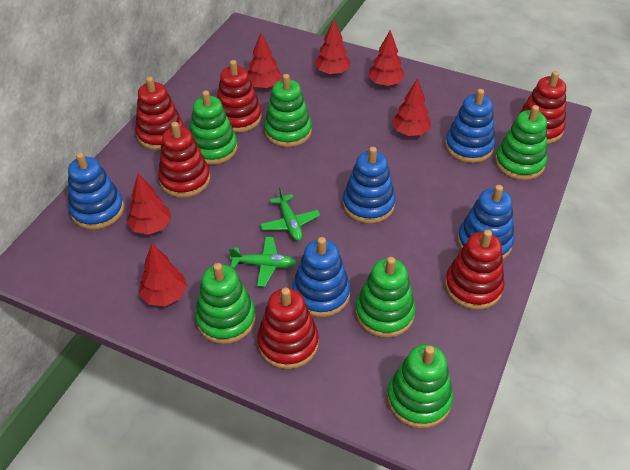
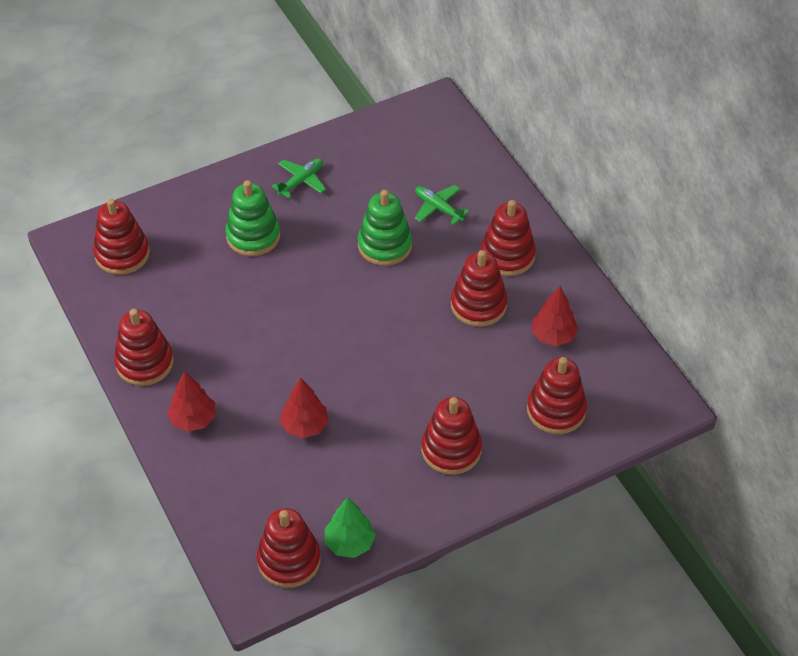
blue stacking toy: [68,152,124,230] [292,237,350,317] [343,147,395,224] [445,89,495,163] [457,185,514,259] = 5 -> none = 0
green stacking toy: [190,91,238,165] [195,263,256,344] [264,74,312,147] [355,257,415,338] [387,344,453,428] [495,105,547,180] = 6 -> [225,180,280,256] [358,190,412,266] = 2
green tree: none = 0 -> [325,497,376,558] = 1
red stacking toy: [135,77,184,150] [158,122,210,198] [217,60,262,133] [257,288,319,369] [445,230,505,310] [518,71,566,144] = 6 -> [93,199,150,275] [114,309,174,386] [257,508,321,588] [422,397,482,475] [451,250,507,327] [481,200,536,276] [527,357,587,434] = 7
red tree: [127,174,171,235] [139,244,187,306] [248,33,282,89] [315,19,350,75] [368,30,405,86] [392,78,431,136] = 6 -> [167,371,216,432] [280,378,329,439] [532,286,578,346] = 3

